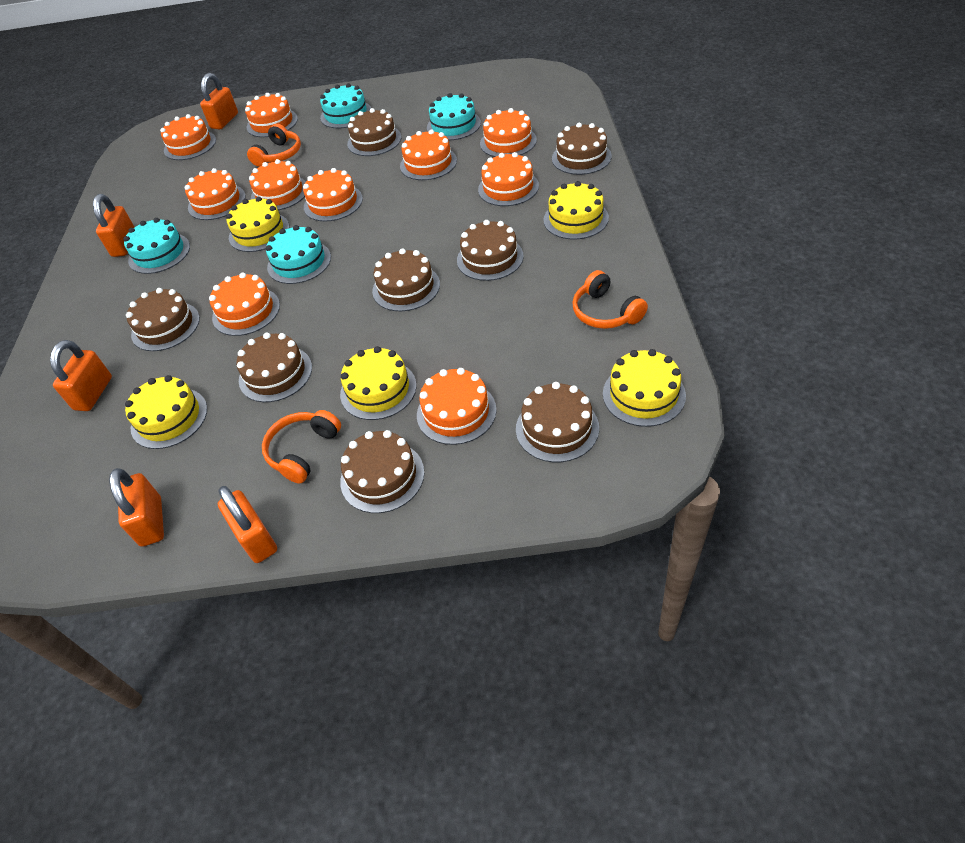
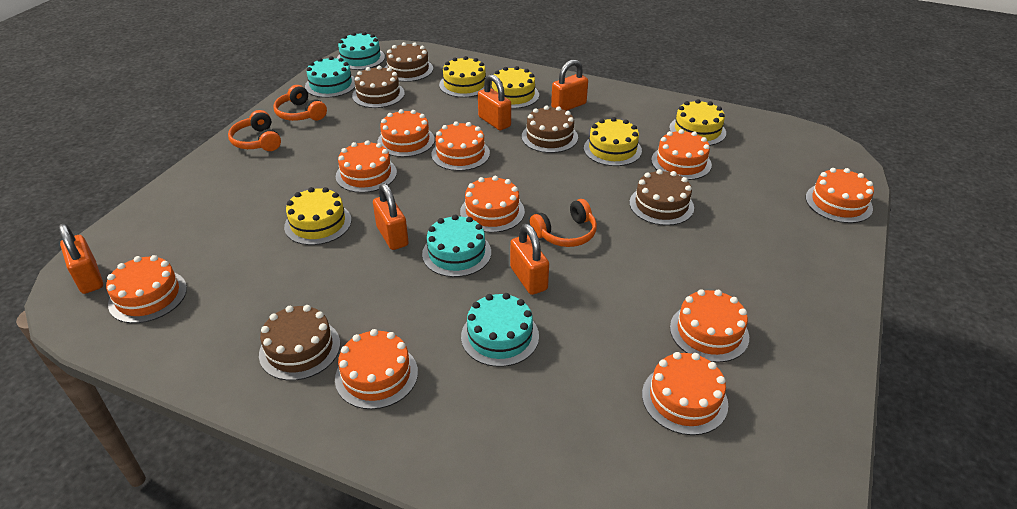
brown cake: [126,288,200,351] [236,333,312,402] [340,430,424,513] [347,108,401,156] [372,248,440,311] [457,220,524,281] [516,382,599,462] [552,123,612,175] = 8 -> [259,305,340,381] [352,66,405,108] [385,42,433,82] [522,105,578,153] [629,169,694,226] = 5

